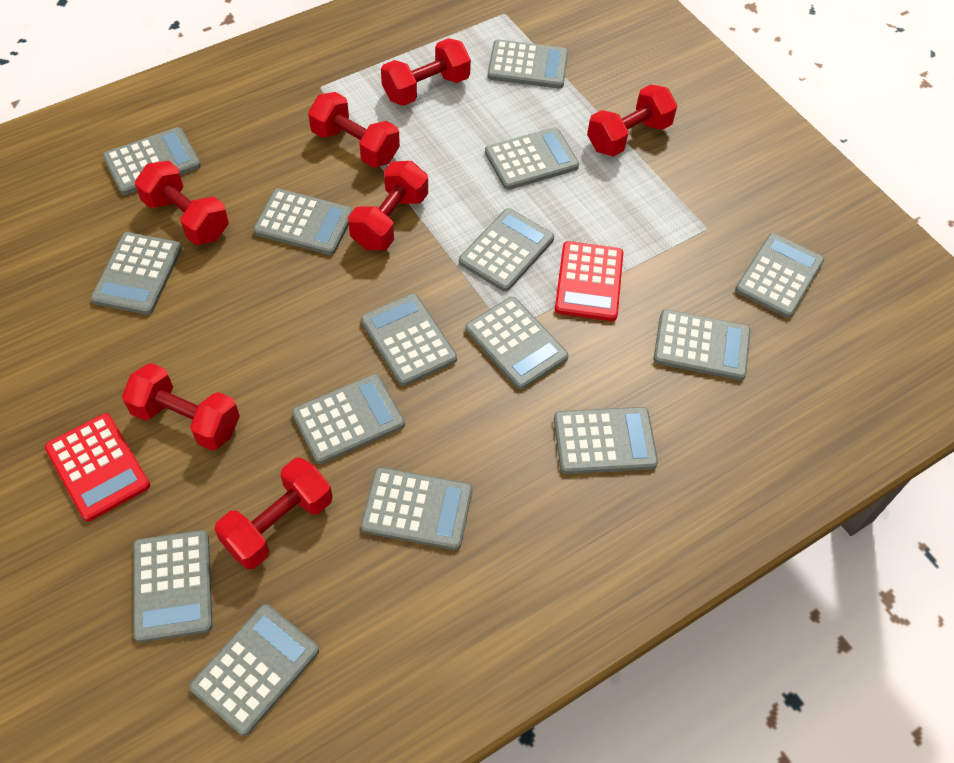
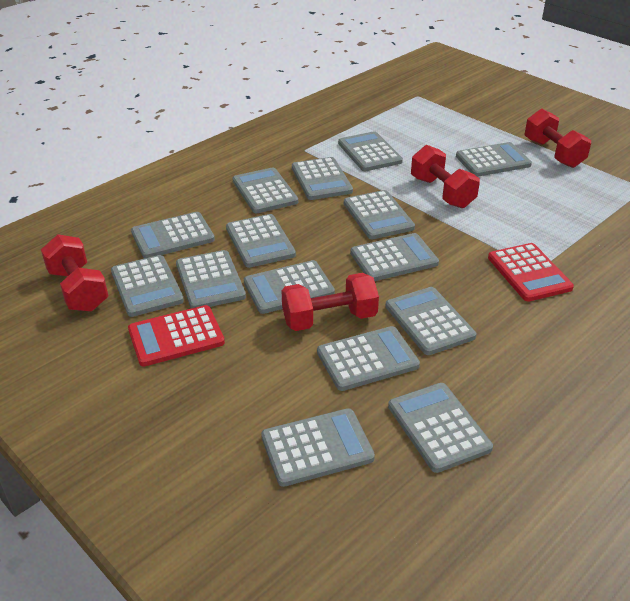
red dumbbell: [122,363,240,451] [135,161,229,245] [214,458,333,569] [308,92,400,168] [348,161,428,250] [381,38,471,106] [587,84,678,157] = 7 -> [41,234,108,312] [281,273,379,331] [411,145,480,208] [525,109,591,168] = 4

